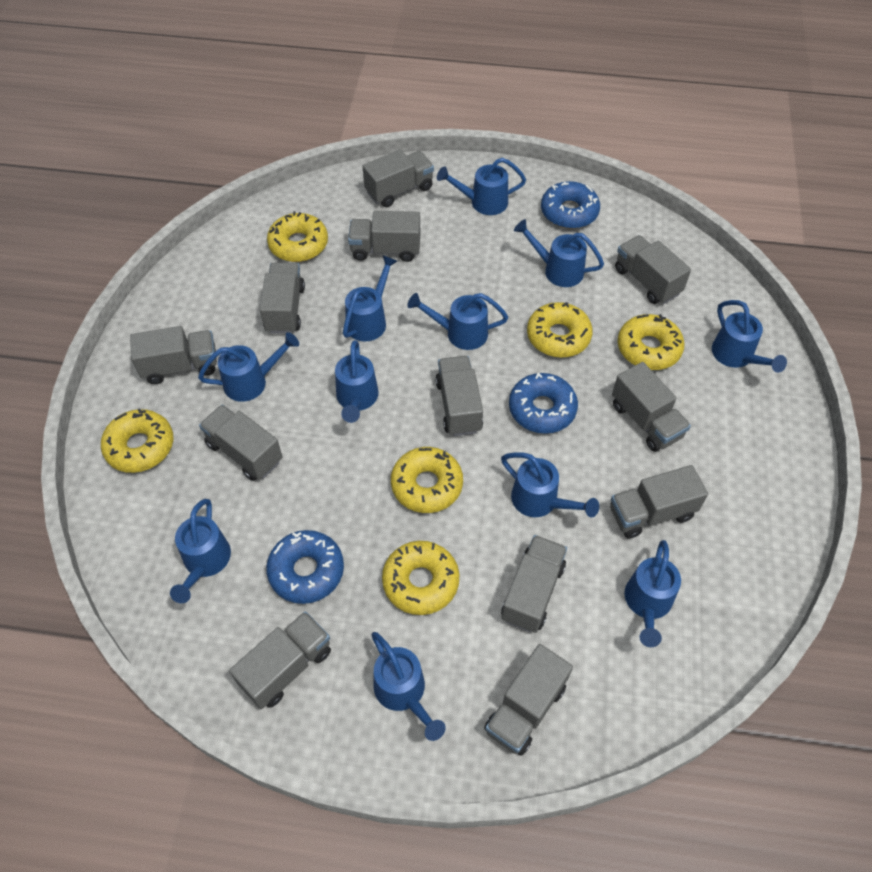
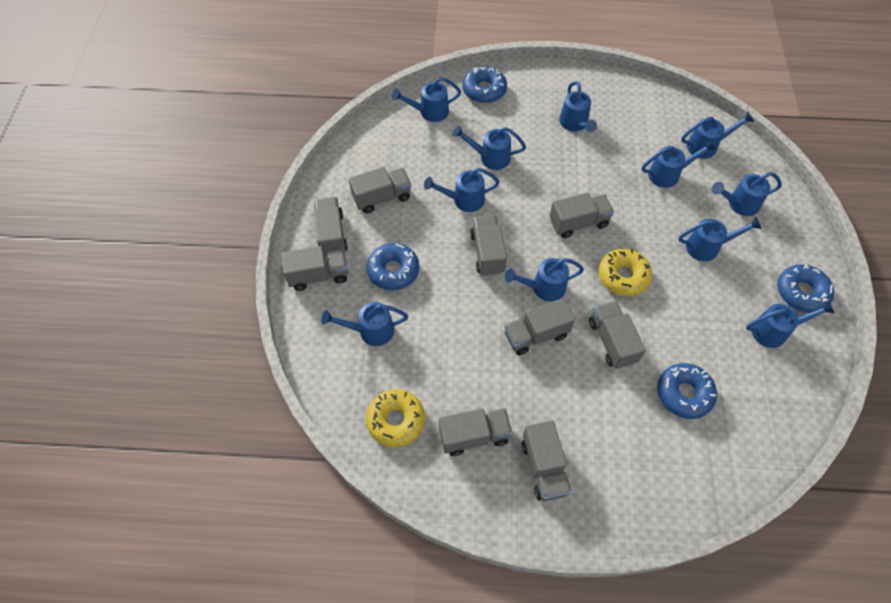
blue donut: [266,530,344,604] [509,373,578,434] [541,181,600,229] = 3 -> [367,243,419,290] [462,66,507,103] [657,363,717,419] [777,264,834,313] = 4
grey truck: [130,326,217,384] [199,405,282,481] [229,611,331,709] [260,262,305,334] [348,211,420,262] [363,150,434,207] [435,356,483,436] [484,644,573,756] [501,535,567,633] [610,465,708,539] [612,362,691,452] [615,235,691,304] = 12 -> [281,246,348,291] [314,197,348,257] [349,167,411,214] [439,408,512,456] [470,215,507,276] [504,298,575,355] [522,420,572,501] [550,193,614,238] [589,301,646,369] = 9
yellow donut: [101,408,173,473] [267,211,328,262] [382,541,460,615] [391,447,463,513] [527,302,593,358] [617,314,685,370] = 6 -> [366,389,425,447] [599,249,652,296] = 2

